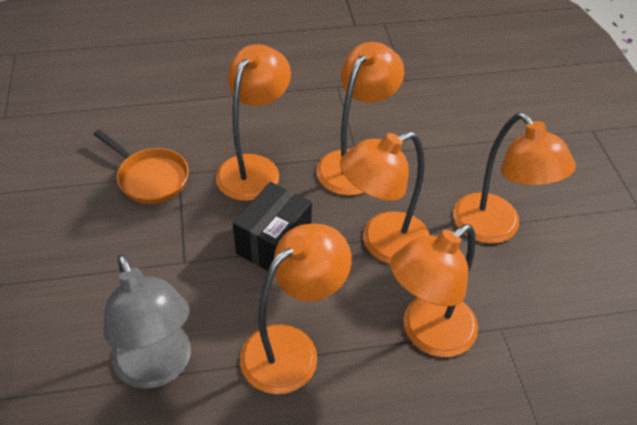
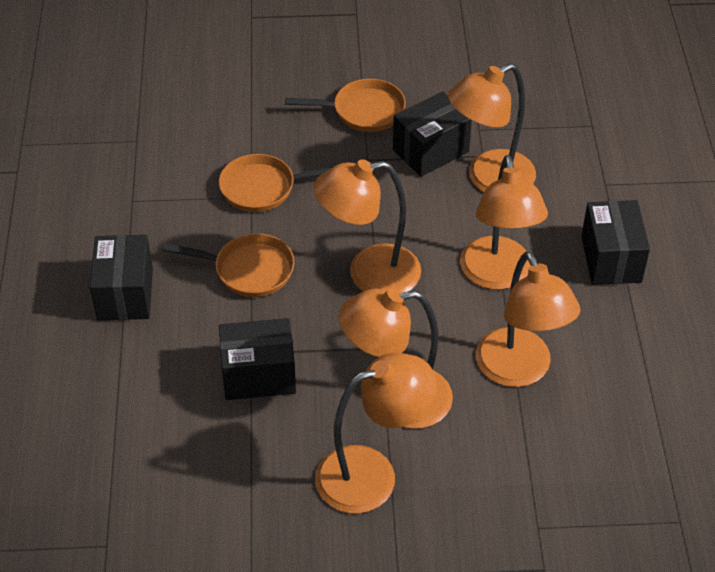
black box: [233,182,312,271] = 1 -> [90,235,153,321] [219,318,296,400] [393,91,472,177] [581,200,650,285] = 4
grey lamp: [103,254,191,389] = 1 -> none = 0
orange pan: [93,130,189,204] = 1 -> [163,233,295,297] [219,154,333,212] [285,79,406,132] = 3

